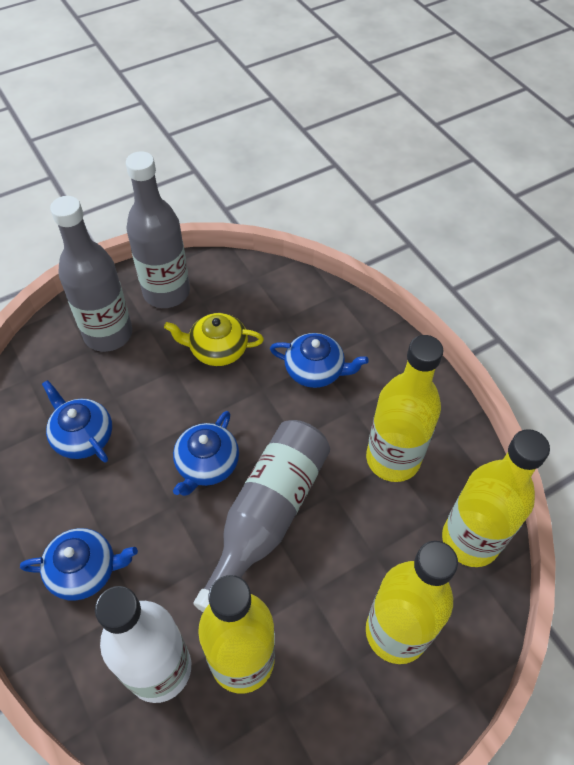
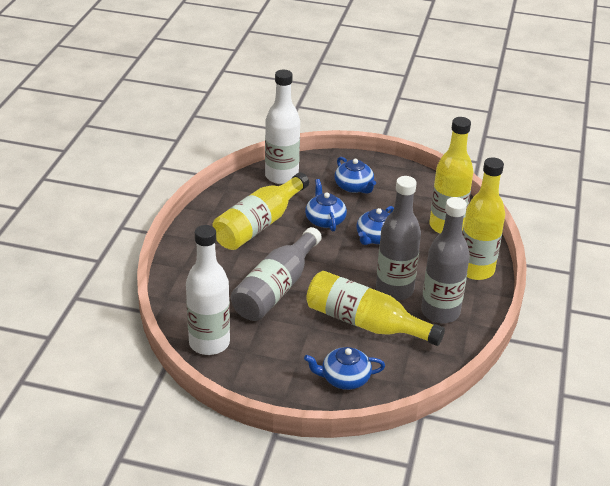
white bottle: [95,586,191,703] = 1 -> [186,225,230,355] [265,70,300,184] = 2
yellow teapot: [164,313,264,366] = 1 -> none = 0

